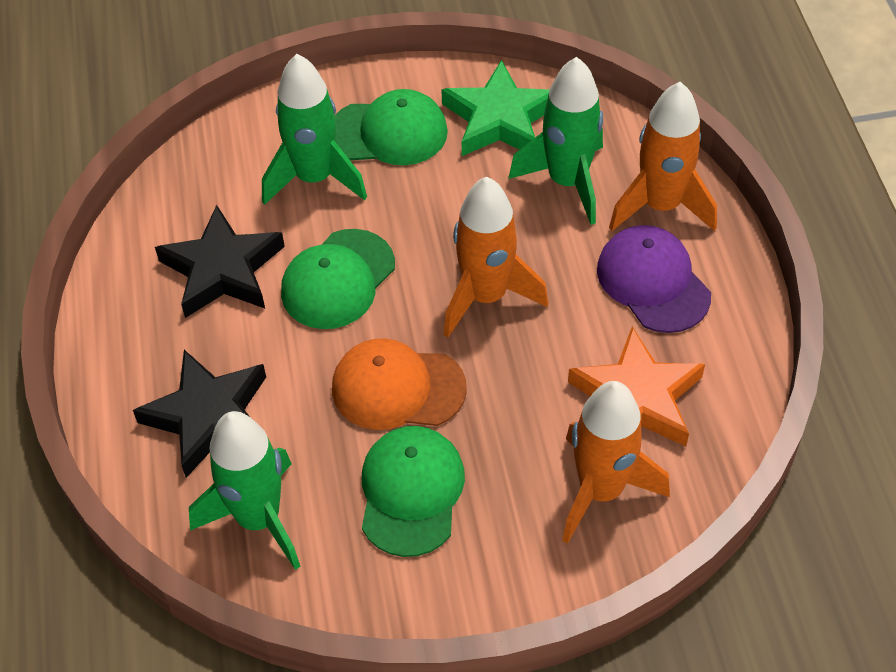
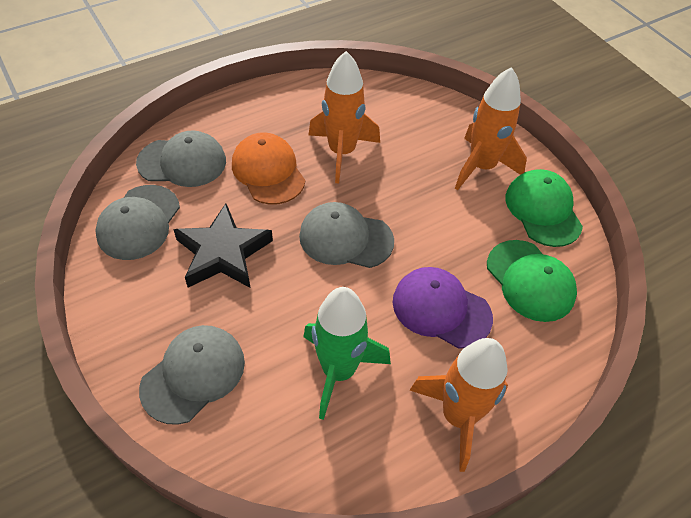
black star: [133,350,266,478] [155,205,285,318] = 2 -> [173,203,273,288] = 1
green cap: [281,229,395,329] [334,89,448,165] [362,426,465,557] = 3 -> [487,240,577,322] [505,169,583,247] = 2
green rocket: [189,411,300,570] [262,54,367,205] [509,57,603,225] = 3 -> [304,287,391,420] = 1
green star: [441,60,550,156] = 1 -> none = 0
grey cap: none = 0 -> [95,185,180,260] [136,130,226,187] [139,325,245,425] [299,202,394,268] = 4
orange star: [568,327,705,446] = 1 -> none = 0

